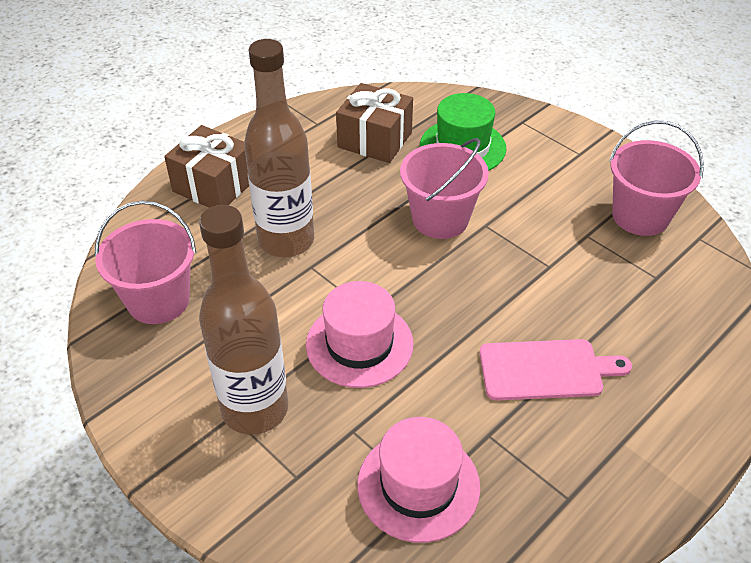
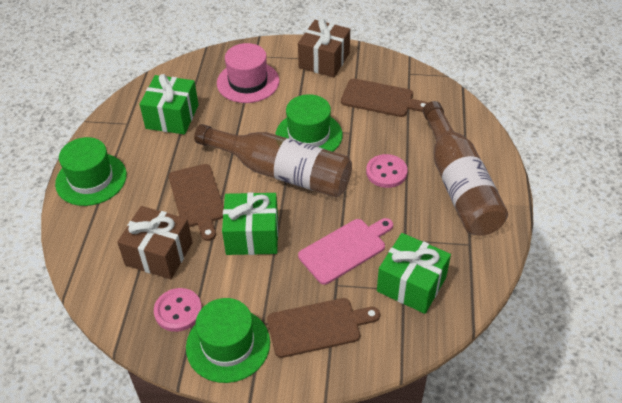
brown cutting board: none = 0 -> [169,164,224,241] [267,298,380,358] [341,78,428,117] = 3
green gift: none = 0 -> [140,74,199,134] [222,192,278,255] [377,233,451,314] = 3
green hat: [420,93,506,171] = 1 -> [55,137,127,206] [186,298,270,383] [276,94,343,152] = 3
pink bucket: [95,201,196,324] [400,138,489,239] [609,121,704,236] = 3 -> none = 0
pink button: none = 0 -> [154,288,202,332] [366,154,408,188] = 2
pink hat: [306,281,413,388] [357,417,480,543] = 2 -> [217,43,279,103] = 1

